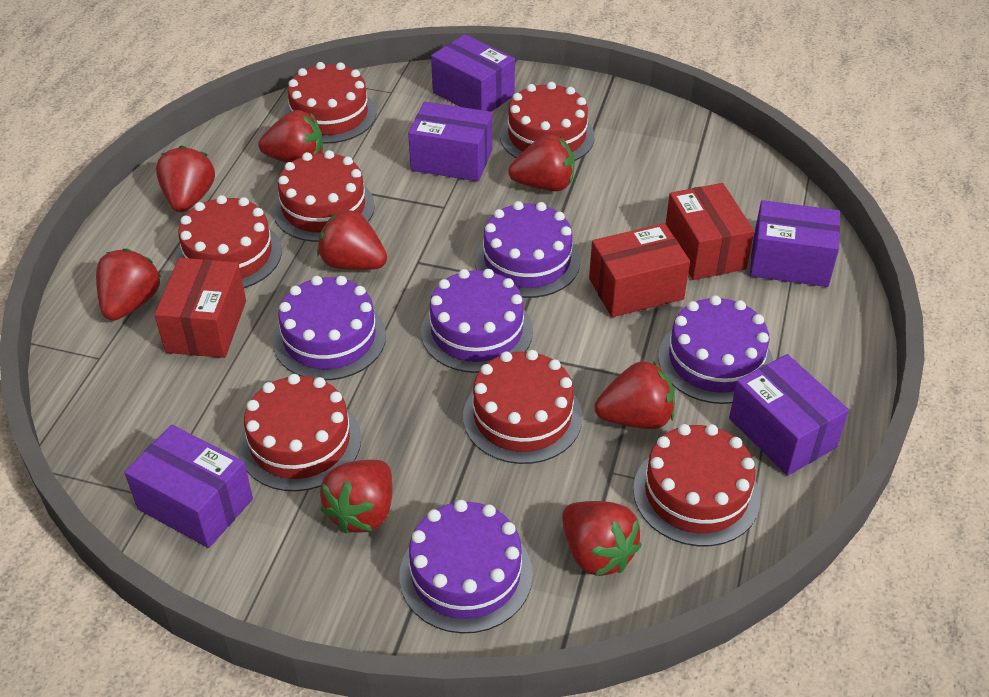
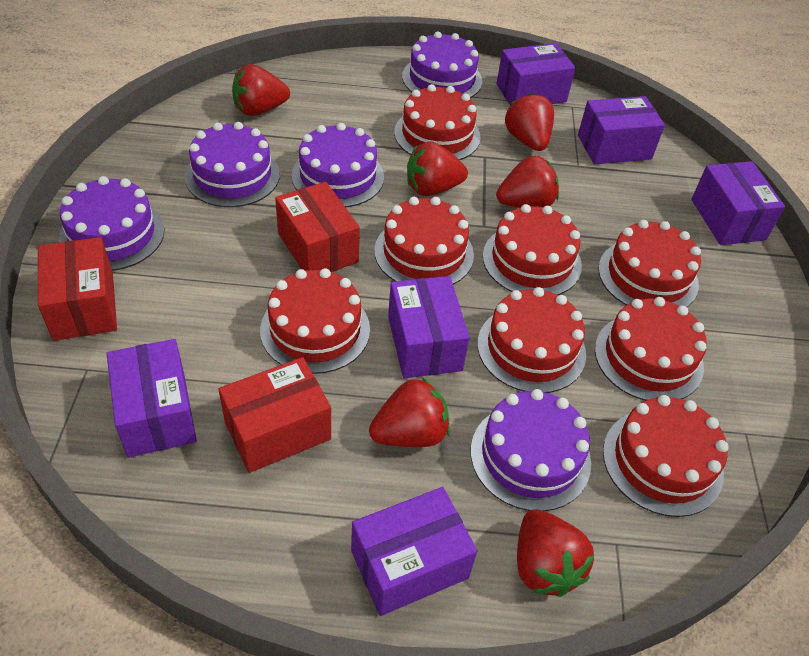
purple box: [124,425,253,548] [408,102,492,182] [431,34,515,112] [729,354,849,476] [750,200,840,287] = 5 -> [107,339,197,458] [351,487,477,616] [388,276,470,378] [496,43,576,106] [578,96,665,164] [691,161,785,245] = 6
red cake: [175,195,282,288] [239,374,361,491] [273,150,375,242] [283,62,376,144] [463,350,583,464] [500,82,595,161] [633,424,760,546] = 7 -> [260,268,370,374] [374,197,474,285] [394,84,480,160] [478,287,586,393] [483,204,582,295] [595,297,707,401] [598,220,701,307] [603,395,729,517] = 8
red strawberry: [96,248,161,321] [156,146,215,212] [258,110,323,163] [317,210,387,270] [320,460,392,534] [508,134,575,191] [562,501,642,576] [594,361,675,429] = 8 -> [232,64,290,116] [369,377,450,447] [407,141,468,196] [496,156,559,208] [505,93,554,151] [517,509,594,597] = 6

